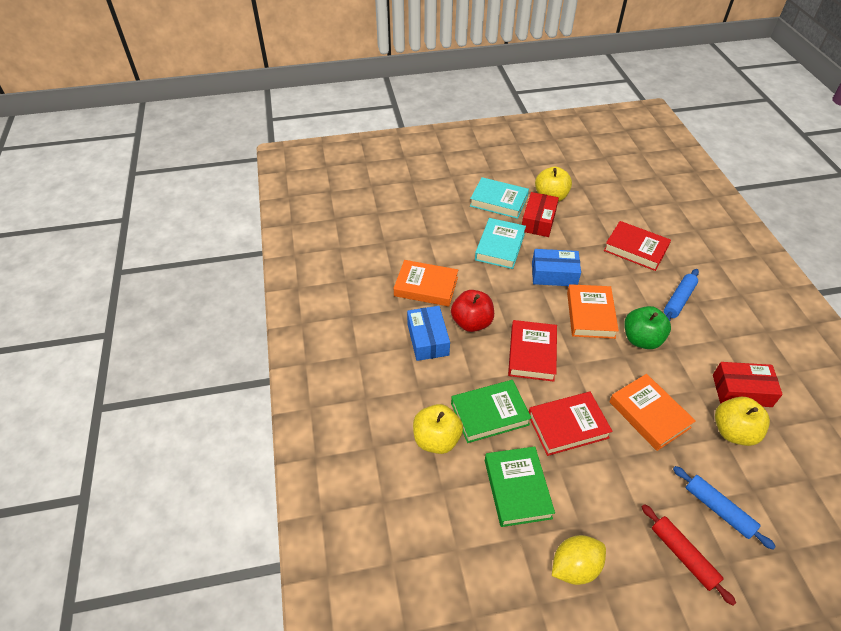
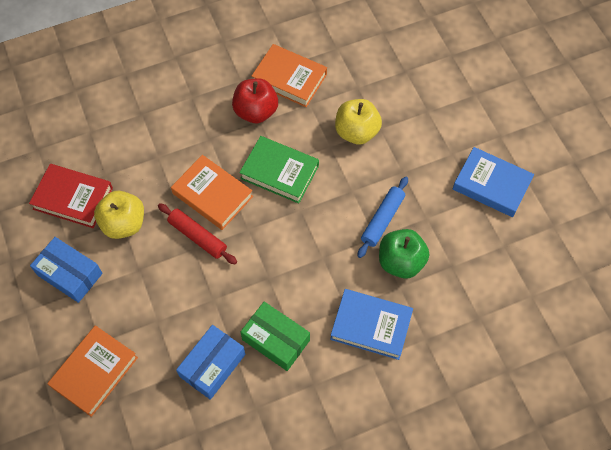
blue book: none = 0 -> [330,289,413,360] [453,147,534,217] = 2
blue rolling pin: [664,269,699,321] [673,466,776,550] = 2 -> [358,176,408,258] = 1
green book: [451,380,532,443] [485,446,555,527] = 2 -> [239,136,319,204] = 1
green box: none = 0 -> [240,302,310,371] = 1
red book: [508,320,557,382] [529,392,613,456] [604,221,671,271] = 3 -> [29,164,113,228] = 1
red box: [522,192,559,237] [713,362,783,407] = 2 -> none = 0
turquoise book: [470,177,529,219] [475,218,526,269] = 2 -> none = 0
yellow apple: [413,404,463,454] [535,167,572,202] [715,397,770,446] = 3 -> [94,191,144,239] [335,99,382,145] = 2
yellow lemon: [552,535,606,585] = 1 -> none = 0

